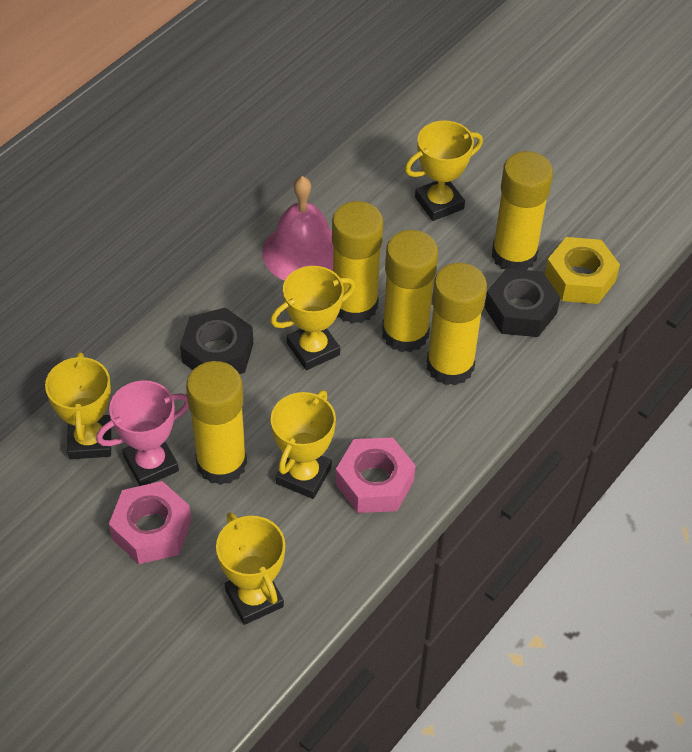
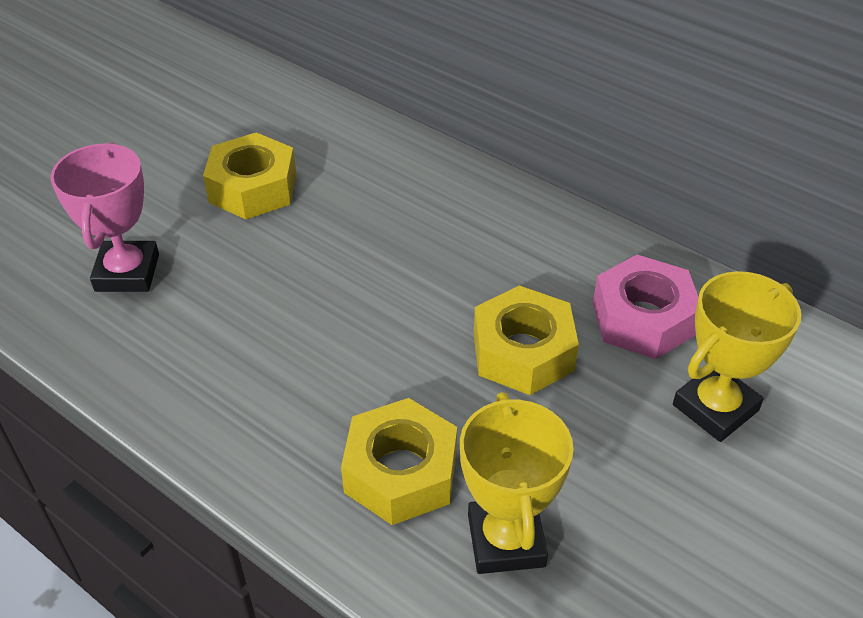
black nut: [180,308,253,374] [485,268,560,337] = 2 -> none = 0
pink bell: [262,176,334,281] = 1 -> none = 0
pink nut: [109,481,192,564] [336,437,416,513] = 2 -> [593,255,699,359] = 1
yellow glue stick: [186,361,247,485] [332,201,383,324] [382,230,438,352] [427,263,487,385] [492,151,553,270] = 5 -> none = 0
yellow nut: [545,237,620,304] = 1 -> [203,133,296,219] [341,398,457,525] [474,285,579,395] = 3
yellow trophy: [45,352,111,459] [216,512,285,625] [270,266,355,370] [271,390,336,499] [405,120,483,221] = 5 -> [460,392,574,574] [673,271,801,442] = 2

